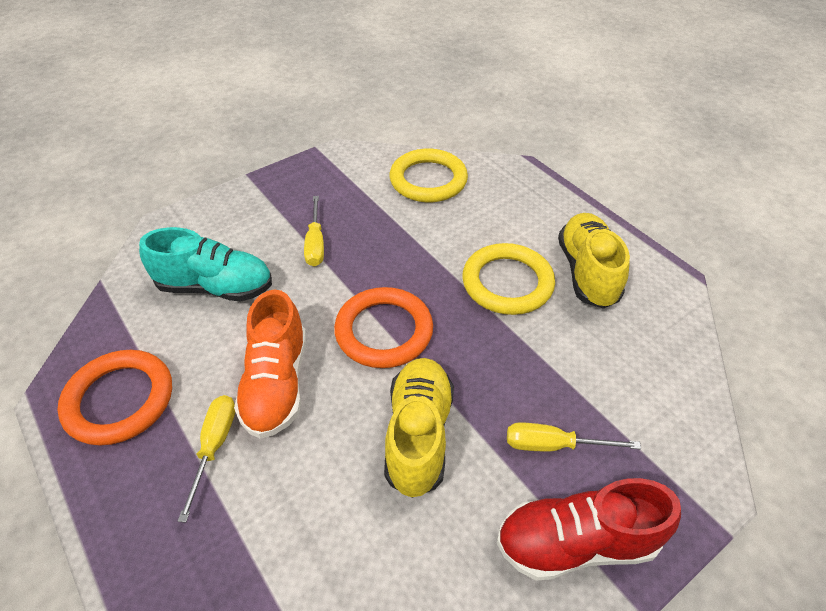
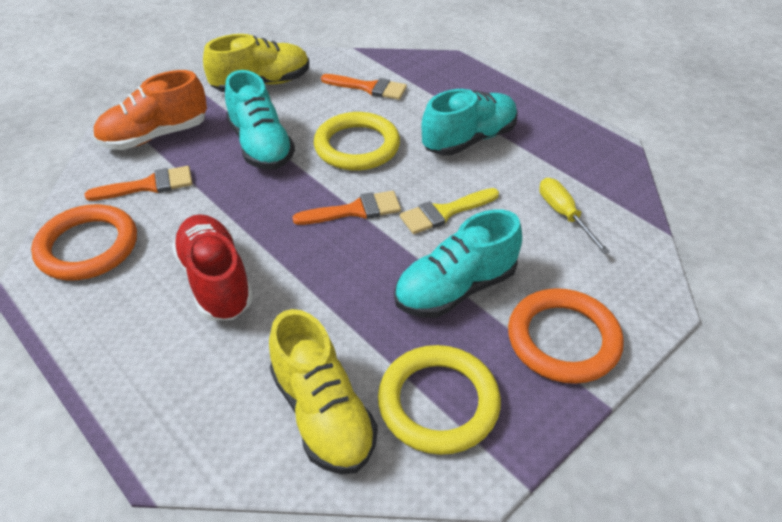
orange brush: none = 0 -> [85,166,193,201] [293,191,401,225] [321,74,407,100] = 3
turquoise shoe: [139,227,272,302] = 1 -> [225,70,295,170] [394,209,522,318] [422,89,518,156] = 3
yellow brush: none = 0 -> [400,188,499,234] = 1
yellow screwdriver: [178,395,235,523] [304,196,324,267] [507,422,641,451] = 3 -> [539,178,610,254] = 1

